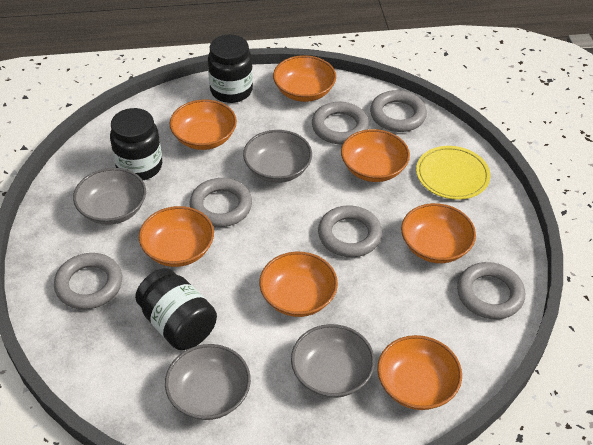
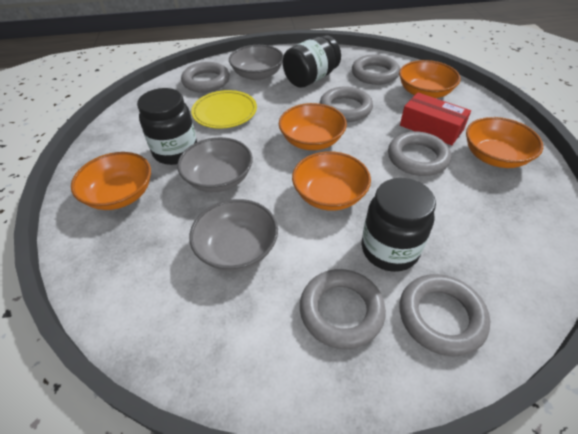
grey bowl: [73,168,146,225] [165,344,251,420] [243,130,312,183] [291,324,375,398] = 4 -> [177,137,253,192] [189,199,278,271] [229,45,284,81] = 3
orange bowl: [139,206,214,267] [170,99,237,150] [259,252,338,317] [273,55,336,102] [341,129,410,182] [377,335,462,410] [401,203,476,263] = 7 -> [71,152,151,210] [279,103,347,150] [292,151,371,211] [399,60,461,98] [466,117,543,168] = 5
red box: none = 0 -> [400,92,471,145] = 1

